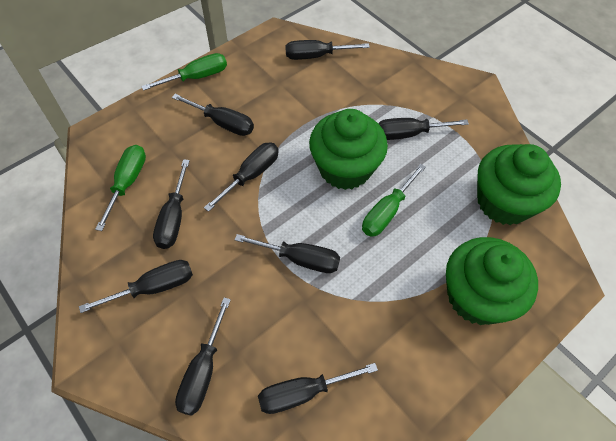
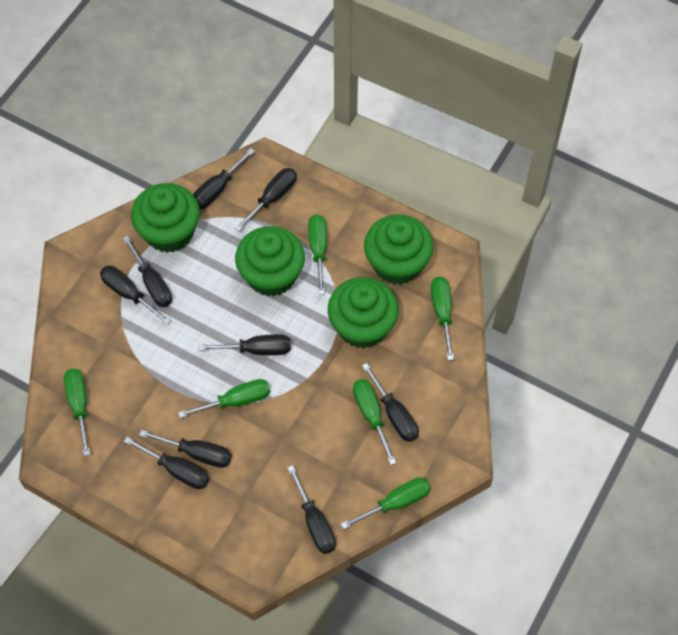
green cupcake: [309,109,388,190] [446,237,538,325] [477,144,561,225] = 3 -> [131,183,200,253] [235,226,305,297] [328,277,399,349] [364,215,433,285] = 4
green screwdriver: [95,145,146,231] [141,53,227,91] [362,164,426,237] = 3 -> [64,369,90,456] [178,379,270,418] [308,214,327,295] [341,477,431,529] [353,379,396,465] [431,277,454,360] = 6

